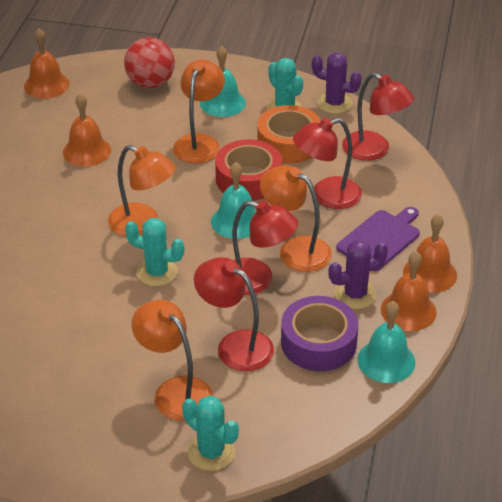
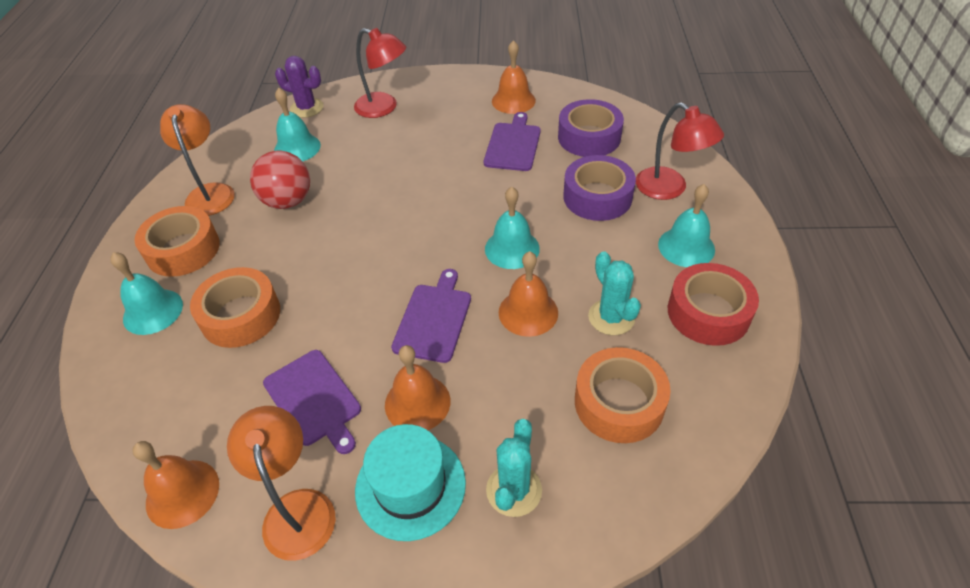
orange lamp: [108,145,176,236] [132,300,213,421] [173,60,225,164] [260,165,332,272] = 4 -> [160,104,235,216] [227,406,336,561] = 2
orange tape: [257,105,321,163] = 1 -> [134,206,220,277] [190,267,280,348] [575,347,671,443] = 3
purple cactus: [312,53,362,114] [328,240,388,309] = 2 -> [275,56,323,118] = 1
purple cutting board: [336,207,420,271] = 1 -> [263,350,361,454] [391,269,471,363] [484,112,541,171] = 3
purple tape: [281,296,358,371] = 1 -> [558,99,624,157] [563,155,636,221] = 2
red lamp: [194,257,274,371] [232,200,298,295] [293,118,362,209] [342,73,414,161] = 4 -> [354,28,406,118] [636,102,724,200] = 2
turquoise bell: [200,46,246,117] [211,162,257,239] [358,301,416,383] = 3 -> [110,252,183,335] [274,88,321,161] [485,187,540,269] [658,184,715,267] = 4
turquoise cactus: [125,218,184,286] [182,396,239,471] [267,58,303,110] = 3 -> [486,419,542,517] [588,251,641,335] = 2
turquoise hat: none = 0 -> [355,424,466,541] = 1

